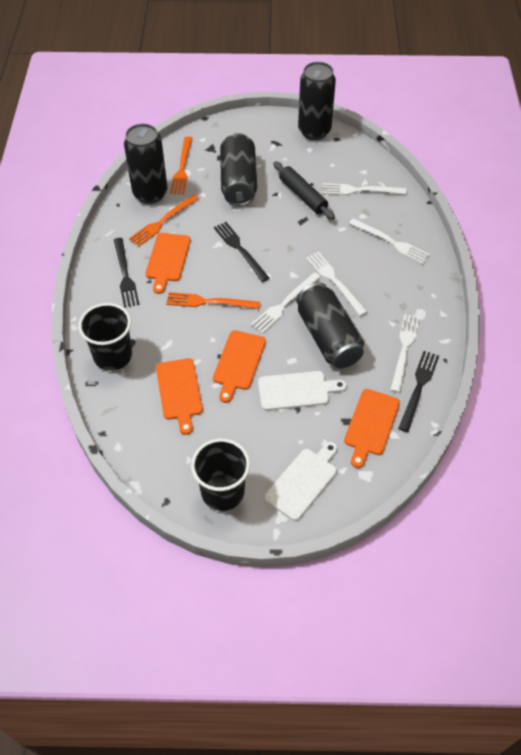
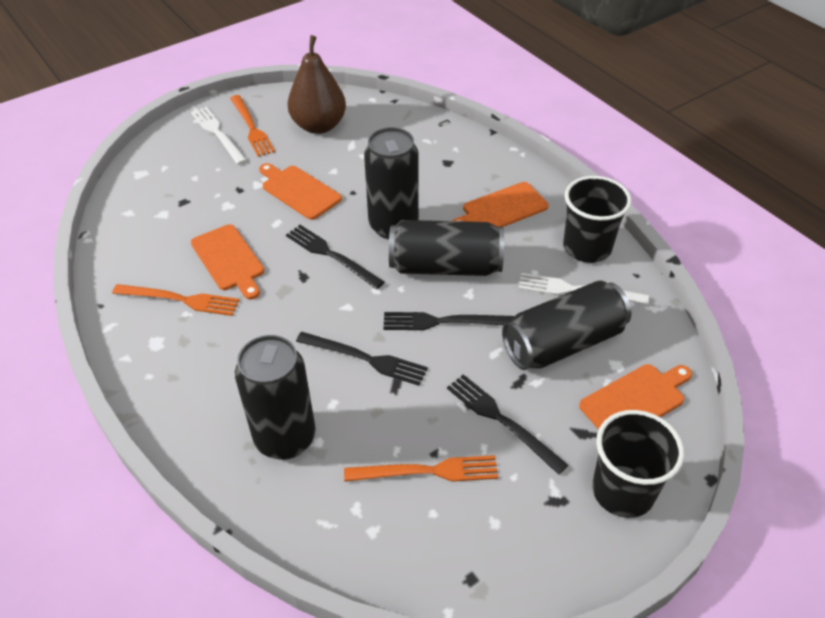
black fork: [114,238,139,308] [214,222,269,282] [398,351,439,432] = 3 -> [286,225,384,289] [296,332,428,386] [383,312,515,330] [447,374,568,475] = 4
black rolling pin: [273,161,335,220] = 1 -> none = 0
brown pear: none = 0 -> [287,35,346,134] = 1
white cutting board: [258,371,347,411] [265,442,338,521] = 2 -> none = 0
white fork: [251,272,321,334] [306,252,367,316] [322,183,406,195] [349,218,430,264] [391,314,420,393] = 5 -> [191,107,247,165] [518,273,649,305] = 2

